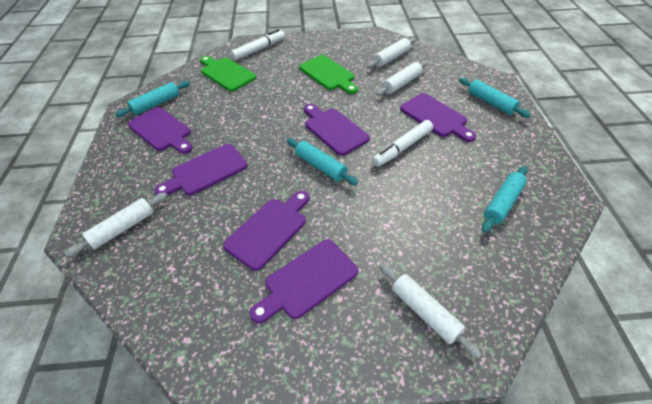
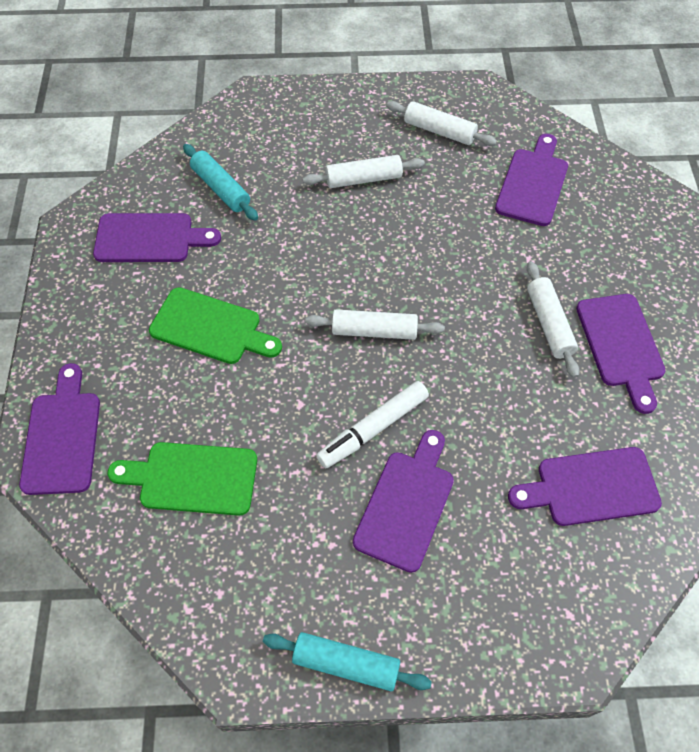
turquoise rolling pin: [115,81,190,117] [287,138,358,185] [459,78,531,118] [482,166,527,233] = 4 -> [183,144,258,221] [263,632,432,691] = 2
white marker: [231,29,285,60] [372,120,433,167] = 2 -> [316,381,429,468] = 1

